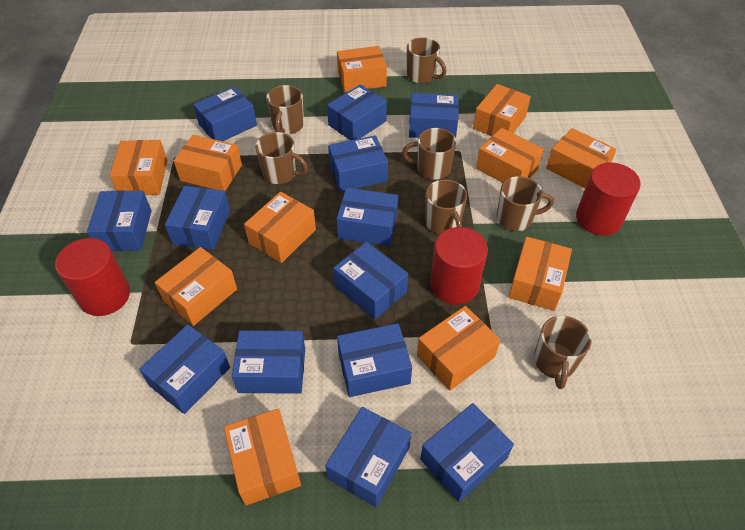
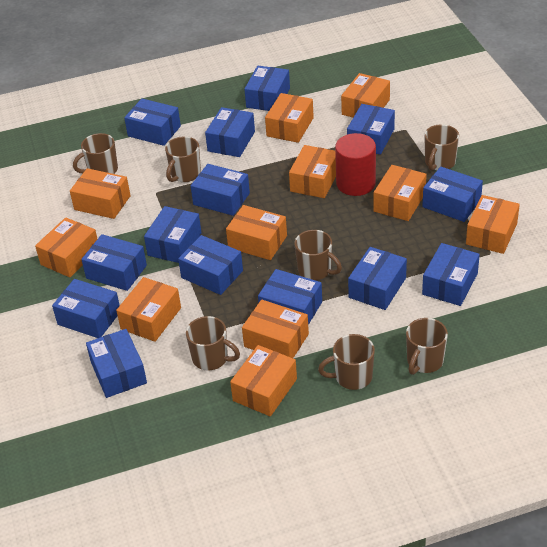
blue box: [87,191,152,251] [139,324,230,414] [165,186,230,250] [193,87,257,141] [232,330,305,394] [325,407,411,507] [327,84,387,140] [328,135,388,192] [333,242,408,319] [336,188,398,246] [337,323,412,397] [409,93,459,138] [420,403,514,502] = 13 -> [52,279,120,338] [81,234,147,291] [86,329,147,398] [124,99,181,146] [144,206,202,263] [178,235,243,295] [191,164,250,216] [205,107,255,157] [244,66,290,111] [258,269,322,325] [347,104,395,155] [348,247,407,310] [422,167,483,222] [422,243,480,306] = 14
red cylinder: [55,238,130,316] [430,227,488,304] [576,163,641,236] = 3 -> [335,133,376,196] = 1

